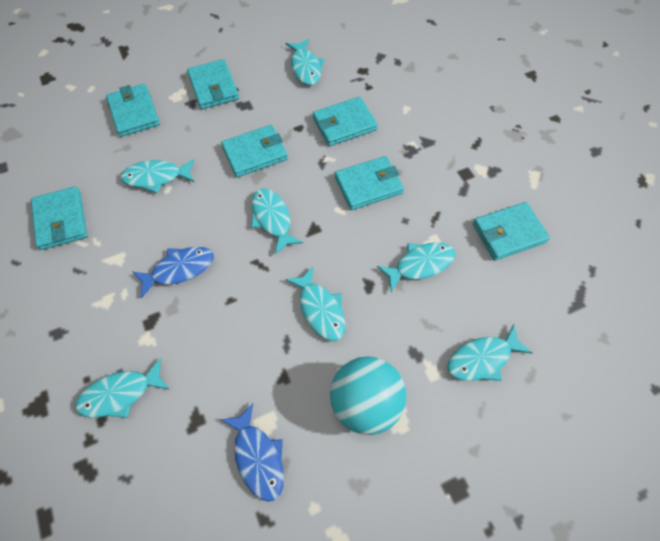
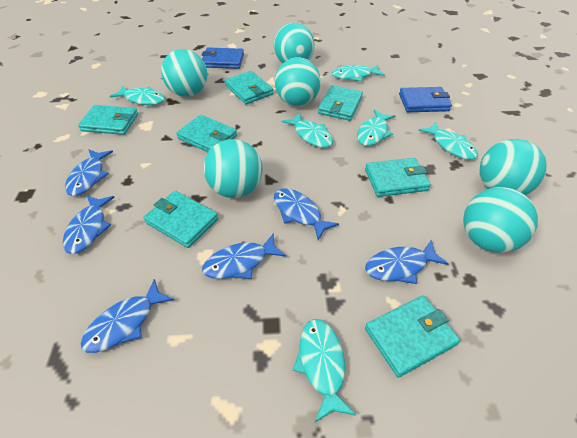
blue fish: [133,247,214,298] [220,403,284,502] = 2 -> [63,195,115,254] [65,149,113,196] [81,279,174,353] [202,233,286,279] [274,189,339,240] [365,239,449,284] = 6
blue wallet: none = 0 -> [202,47,244,69] [399,87,452,112] = 2
turquoise ball: [330,356,406,435] = 1 -> [161,49,207,97] [204,139,263,198] [274,23,314,63] [275,57,321,106] [463,187,538,253] [480,139,547,195] = 6
turquoise fish: [75,358,170,418] [120,159,194,193] [251,188,303,255] [285,266,345,341] [286,39,324,86] [377,242,456,292] [447,324,532,381] = 7 -> [110,85,165,105] [282,113,333,148] [293,319,356,422] [332,65,385,82] [357,109,395,146] [418,122,478,160] = 6

